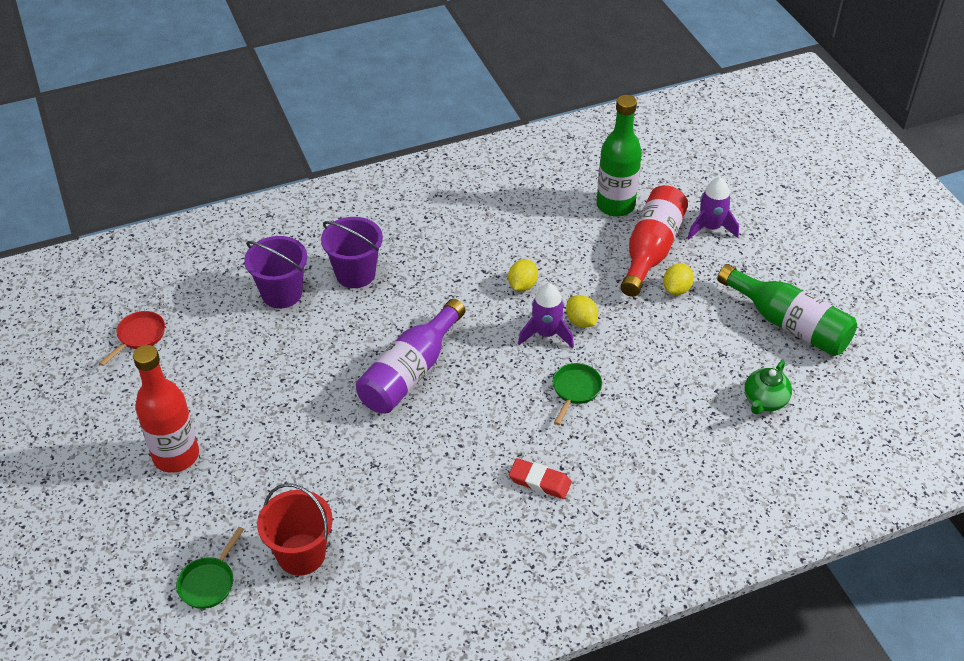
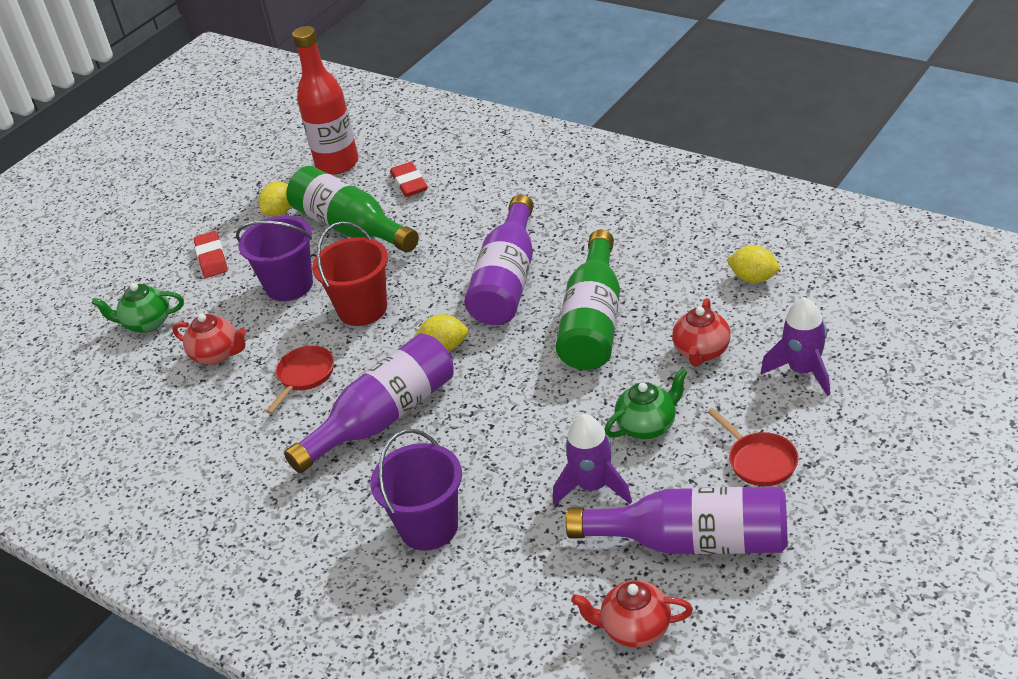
green pan: [176,527,244,609] [552,363,602,425] = 2 -> none = 0
green teapot: [744,361,792,414] = 1 -> [91,283,184,333] [605,368,688,439] = 2
purple bottle: [356,299,465,414] = 1 -> [284,333,454,473] [464,194,534,325] [566,487,788,554] = 3
red bottle: [133,345,199,473] [621,185,688,297] = 2 -> [292,26,359,175] = 1
red eraser: [509,458,572,499] = 1 -> [194,231,228,278] [390,162,428,197] = 2
red pan: [99,311,165,366] = 1 -> [266,346,334,414] [708,408,799,486] = 2
red teapot: none = 0 -> [172,313,246,365] [571,580,693,648] [672,298,731,366] = 3

